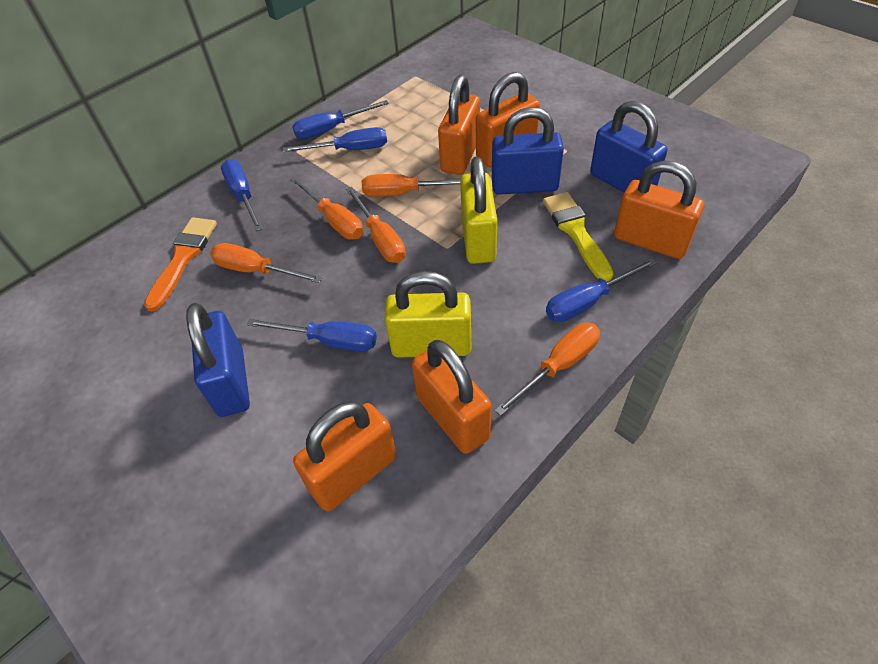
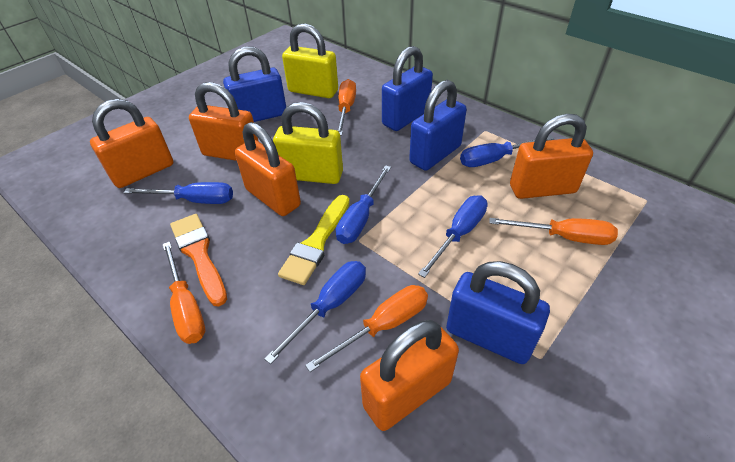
blue padlock: [186,303,250,417] [492,107,564,195] [590,101,668,192] = 3 -> [223,46,286,122] [382,46,433,131] [409,80,467,171] [446,261,550,364] = 4
orange screwdriver: [210,243,323,283] [290,176,363,240] [346,187,406,263] [362,174,460,197] [494,323,600,416] = 5 -> [162,241,205,344] [305,285,428,372] [337,79,356,136] [489,218,618,245] = 4

